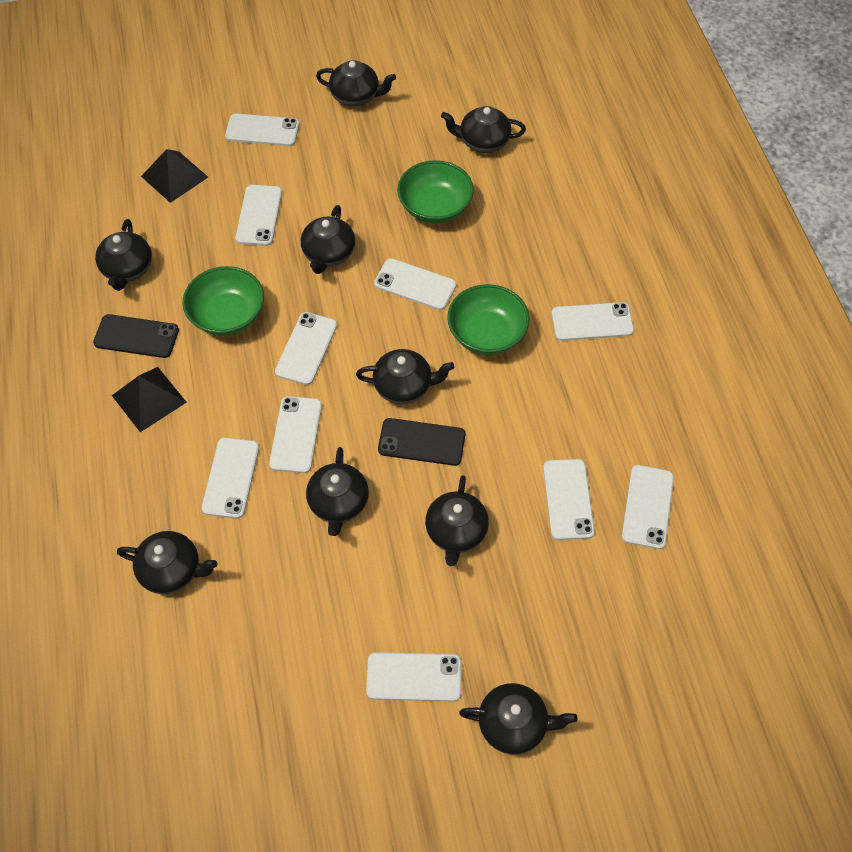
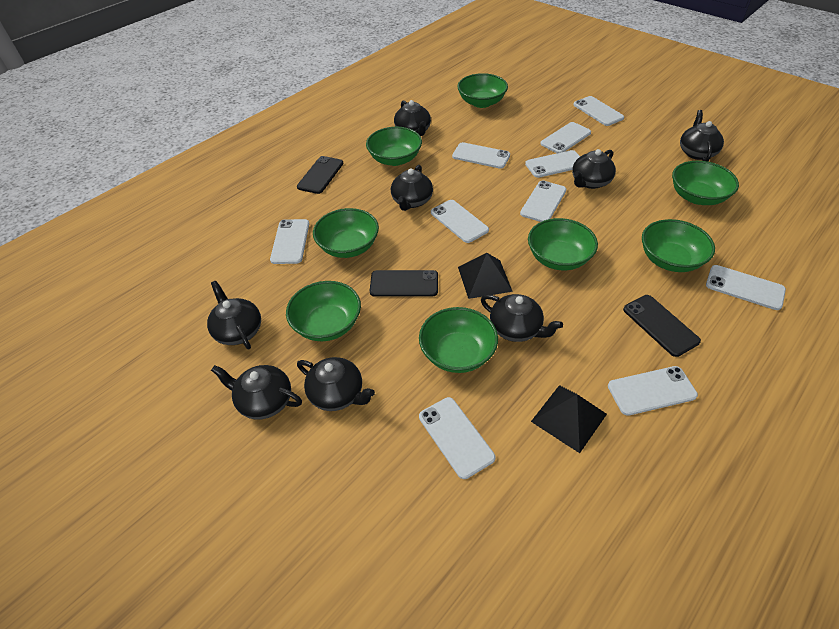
black phone: [93,314,179,358] [378,418,465,466] = 2 -> [297,156,343,194] [370,270,438,297] [623,295,701,357] = 3
black teapot: [95,219,152,291] [117,531,218,594] [301,205,355,274] [306,447,369,536] [316,60,396,106] [356,349,454,404] [425,475,489,566] [441,106,526,153] [459,683,578,755] = 9 -> [207,281,261,349] [211,365,302,420] [297,357,375,411] [391,165,433,211] [394,100,431,136] [481,294,563,342] [572,149,616,189] [680,110,724,162] = 8
green bowl: [183,266,264,336] [397,160,474,223] [447,284,530,355] = 3 -> [286,281,361,341] [313,208,379,258] [366,127,422,166] [419,307,498,373] [457,73,508,108] [528,218,598,270] [642,219,715,272] [672,161,739,205] = 8

